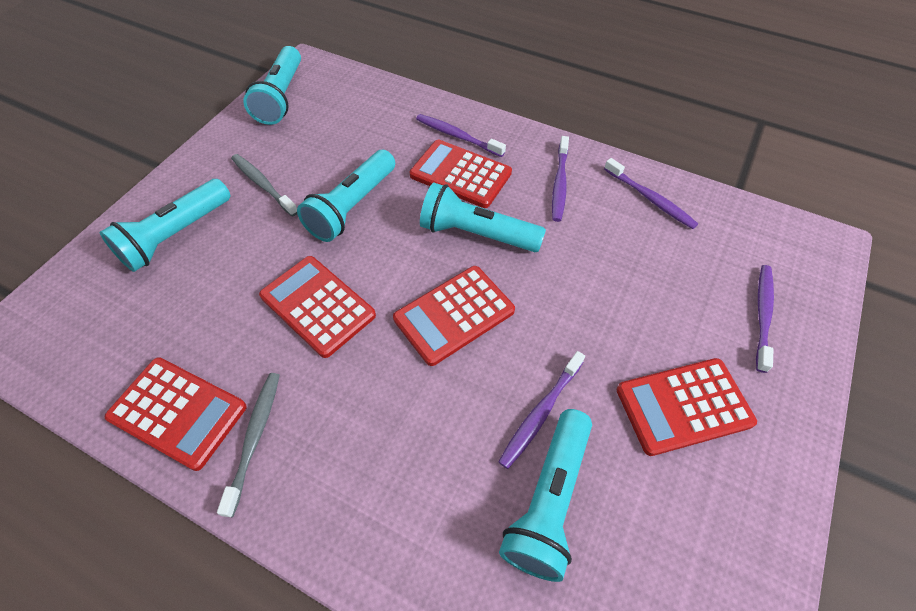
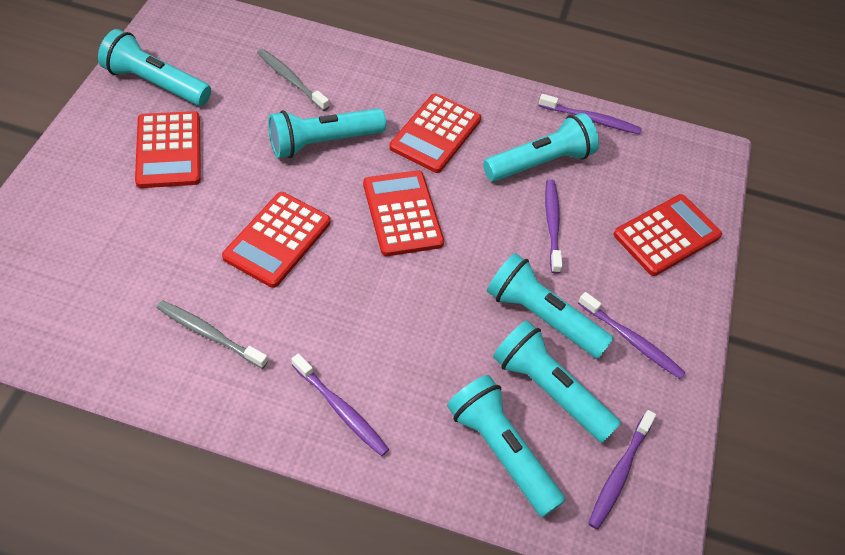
turquoise flashlight: [100,179,230,272] [243,46,301,125] [297,150,395,242] [420,183,546,252] [499,409,592,582] = 5 -> [98,29,211,106] [268,108,386,158] [447,375,565,517] [483,113,599,182] [487,253,614,359] [493,320,621,443] = 6

